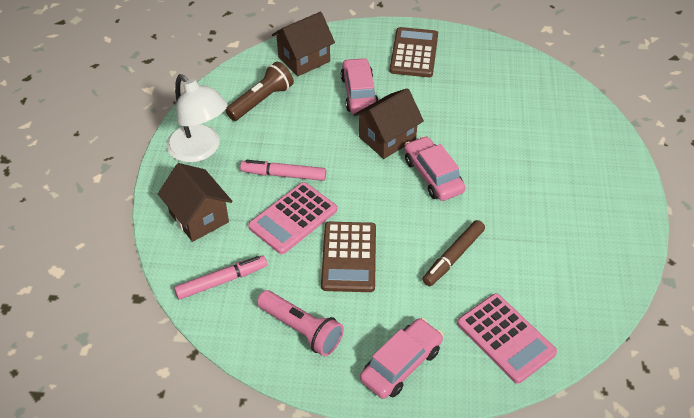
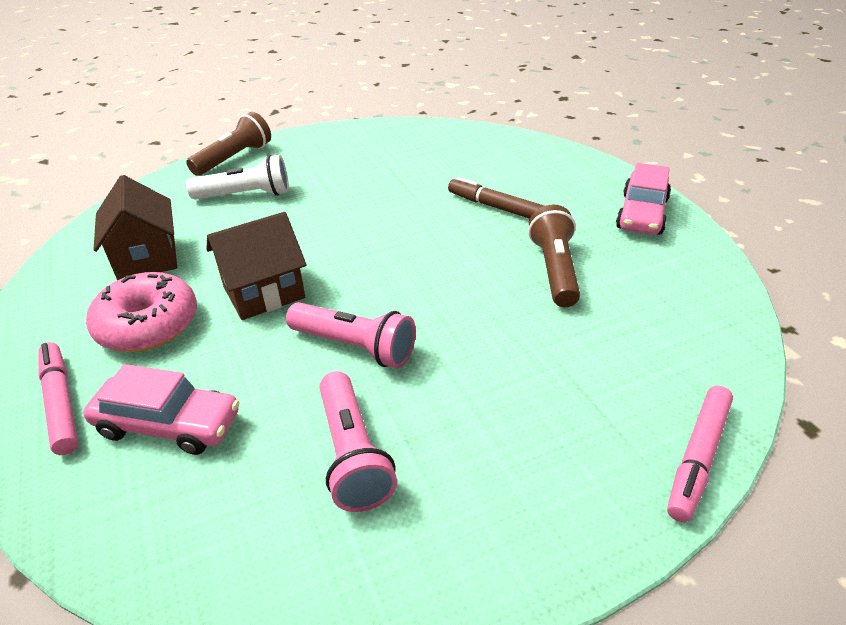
brown calculator: [321,222,376,292] [390,27,438,77] = 2 -> none = 0
brown flashlight: [225,62,294,121] = 1 -> [186,112,271,176] [528,205,580,307] = 2
brown house: [158,163,233,242] [272,12,335,76] [353,88,424,159] = 3 -> [94,175,177,280] [206,212,307,320] = 2
pink calculator: [248,182,337,254] [457,294,557,384] = 2 -> none = 0
pink car: [341,58,379,114] [360,318,443,399] [404,136,465,201] = 3 -> [83,364,240,455] [616,163,671,235] = 2
pink donut: none = 0 -> [86,272,197,352] = 1
pink flashlight: [257,290,344,356] = 1 -> [286,302,416,368] [319,371,397,512] = 2
white flashlight: none = 0 -> [186,155,289,199] = 1
white lamp: [166,74,228,163] = 1 -> none = 0

